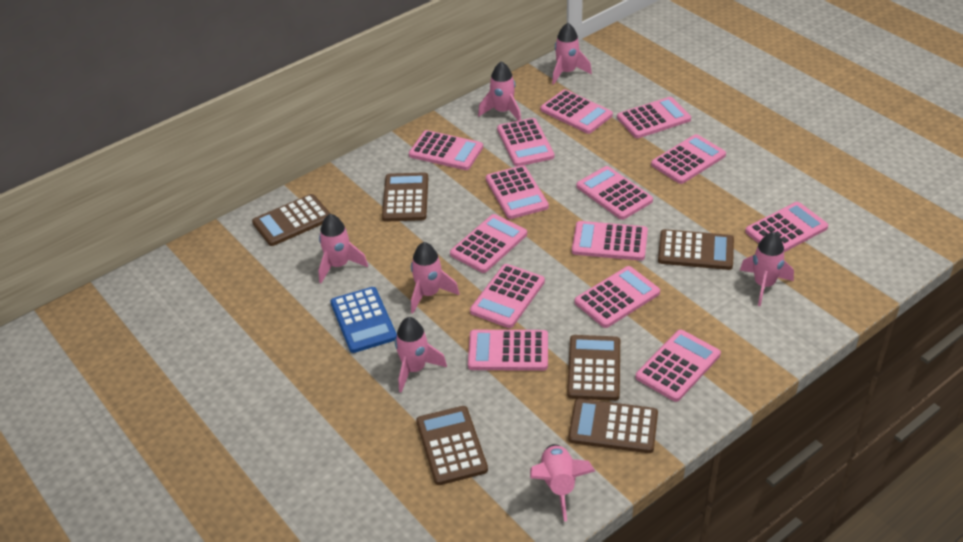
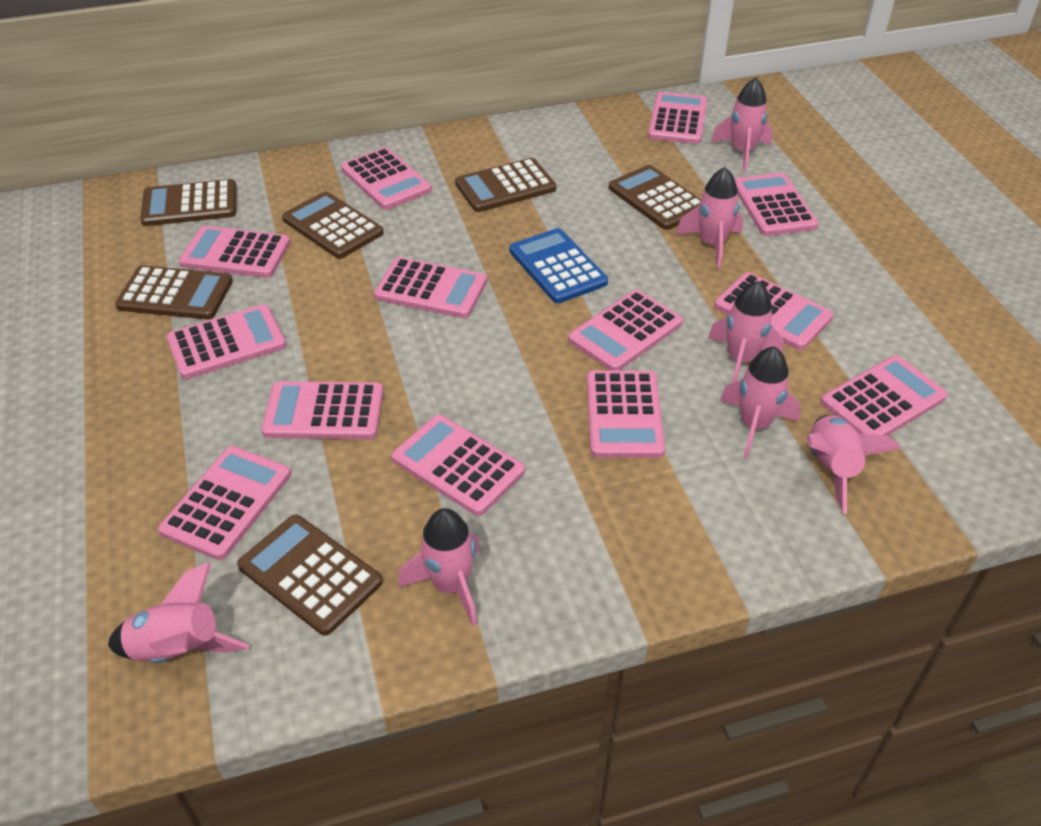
pink calculator: [409,130,483,170] [450,214,527,273] [468,330,548,371] [470,264,545,328] [486,165,549,219] [497,118,554,166] [541,89,613,134] [572,221,648,261] [575,266,660,328] [576,166,653,220] [617,97,691,138] [636,330,721,402] [651,134,726,184] [745,202,828,252] = 14 -> [158,446,291,560] [166,304,286,379] [179,226,290,278] [261,381,384,439] [341,147,432,210] [374,257,487,318] [391,414,525,516] [568,290,683,371] [587,371,665,458] [648,92,707,144] [714,272,833,350] [735,173,818,236] [821,355,948,435] = 13

